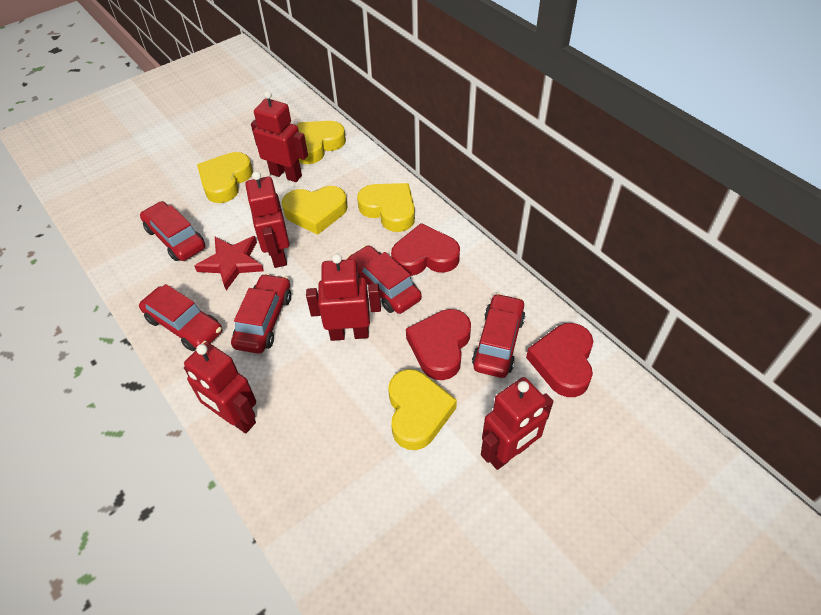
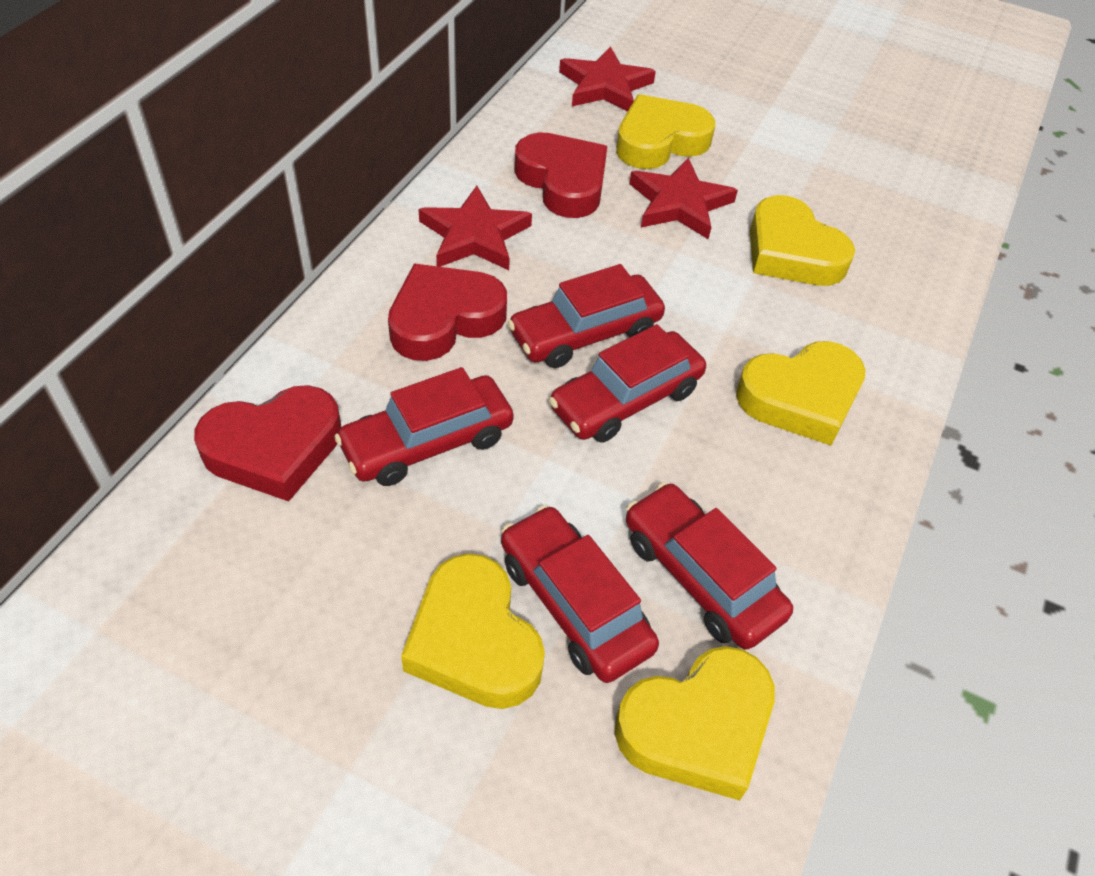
red robot: [184,342,256,433] [245,171,289,268] [251,91,308,182] [306,254,381,341] [481,377,553,470] = 5 -> none = 0
red star: [195,236,264,290] = 1 -> [419,186,532,270] [559,46,656,111] [629,157,738,239] = 3

